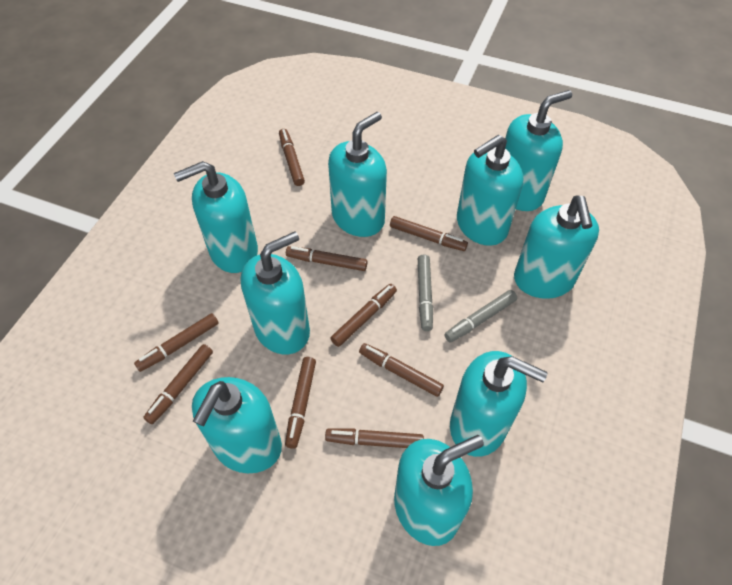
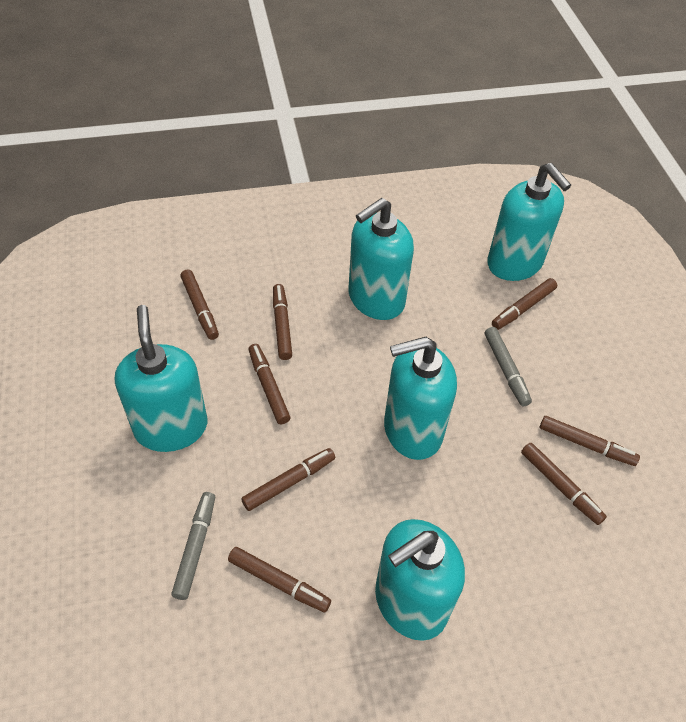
brown marker: [134,313,219,372] [143,344,213,424] [279,129,305,186] [285,357,316,449] [286,246,368,271] [325,428,424,448] [330,284,397,347] [359,343,444,397] [390,216,468,251] = 9 -> [180,270,219,340] [228,547,331,612] [241,448,335,511] [248,344,291,424] [273,284,292,360] [492,278,557,330] [521,443,607,525] [540,416,640,466] = 8
turquoise soap dispenser: [174,161,258,273] [192,377,282,473] [241,232,310,355] [328,112,387,237] [394,435,484,546] [450,351,548,457] [457,135,523,246] [505,90,572,211] [514,195,599,299] = 9 -> [115,305,207,452] [349,198,414,320] [375,519,465,641] [384,337,457,460] [487,163,571,281] = 5

